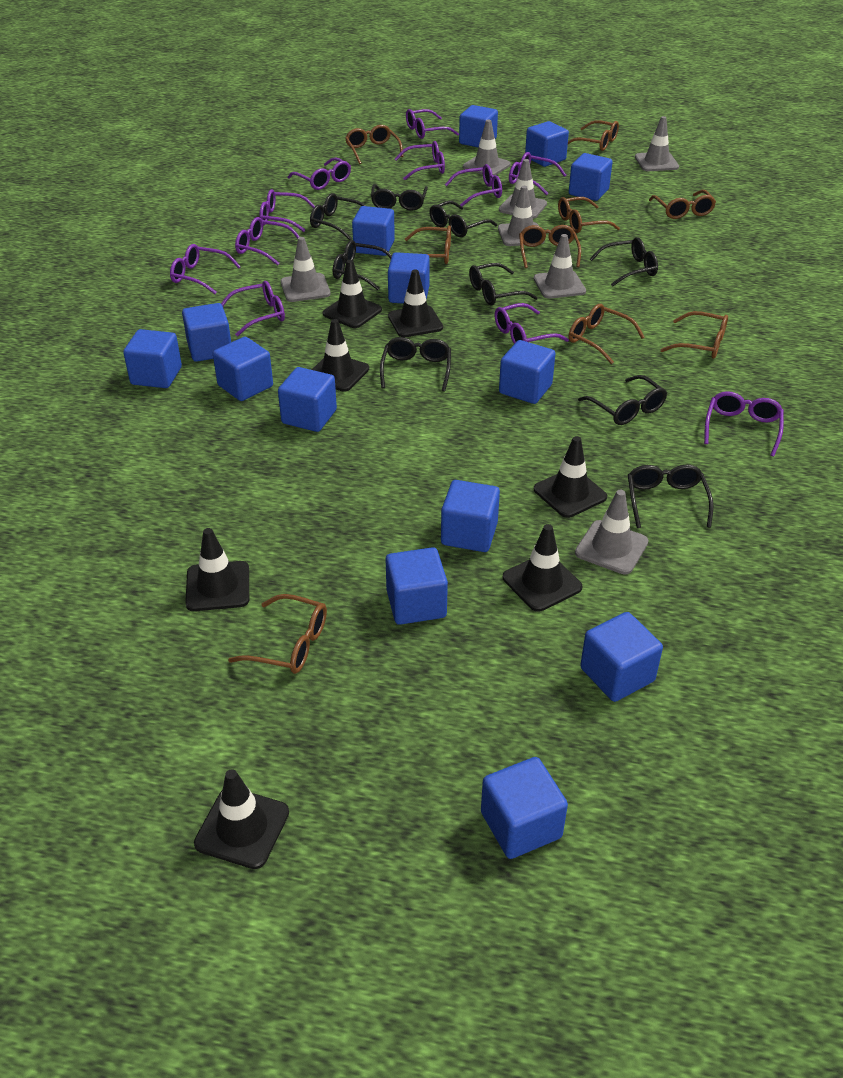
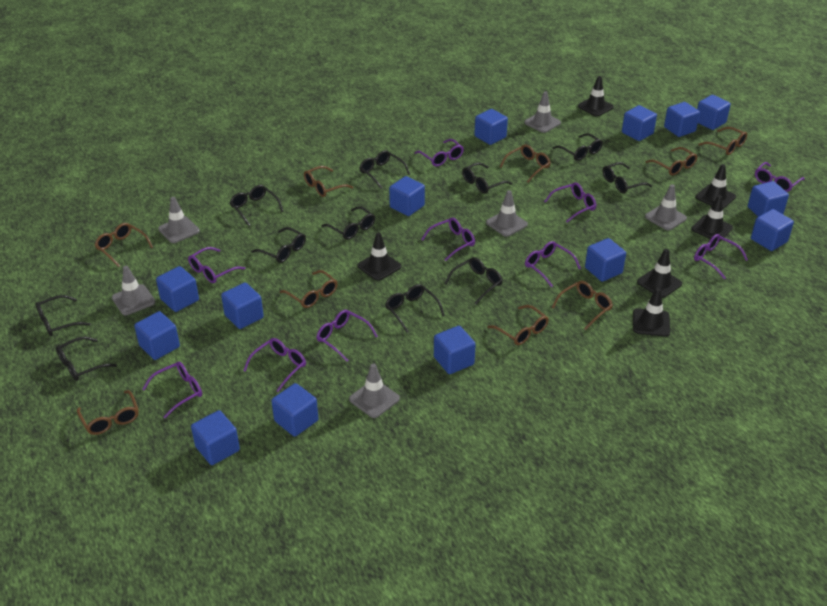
black glasses: [310,193,366,240] [333,240,392,290] [371,184,428,211] [380,337,451,392] [429,201,497,237] [469,263,538,305] [578,375,667,425] [590,237,658,287] [628,464,714,528] = 9 -> [35,295,91,336] [56,337,117,381] [230,185,283,226] [251,227,306,263] [322,206,375,240] [359,150,410,189] [385,284,445,333] [444,257,503,304] [462,163,512,194] [553,133,603,161] [603,162,652,193] = 11
black traffic cone: [185,528,249,611] [194,769,289,869] [312,319,369,392] [323,260,382,328] [388,269,443,337] [503,524,582,612] [534,436,607,518] = 7 -> [358,232,401,281] [578,76,614,117] [633,288,670,337] [637,249,682,298] [691,195,733,242] [696,164,736,209] = 6
grey traffic cone: [281,237,331,302] [463,120,511,176] [498,186,545,246] [499,159,547,219] [534,234,586,299] [575,490,649,574] [635,116,679,171] = 7 -> [112,266,155,315] [158,197,200,243] [349,364,400,418] [486,190,528,237] [524,92,561,133] [645,184,687,230] = 6
purple glasses: [170,244,241,294] [221,281,285,337] [235,217,300,265] [259,189,315,232] [288,157,351,190] [395,141,445,180] [406,109,459,139] [445,164,502,206] [494,303,569,344] [509,152,566,195] [704,391,784,457] = 11 -> [142,362,202,418] [188,247,245,283] [243,338,306,392] [317,310,378,361] [414,139,464,166] [421,217,475,261] [525,241,581,287] [544,182,596,223] [694,234,748,280] [755,162,805,192] = 10

